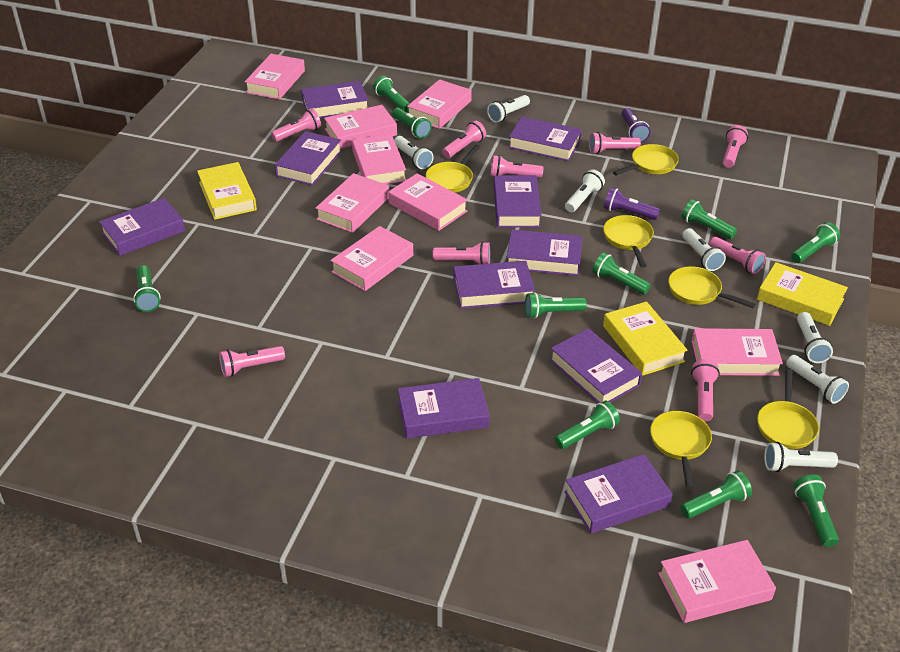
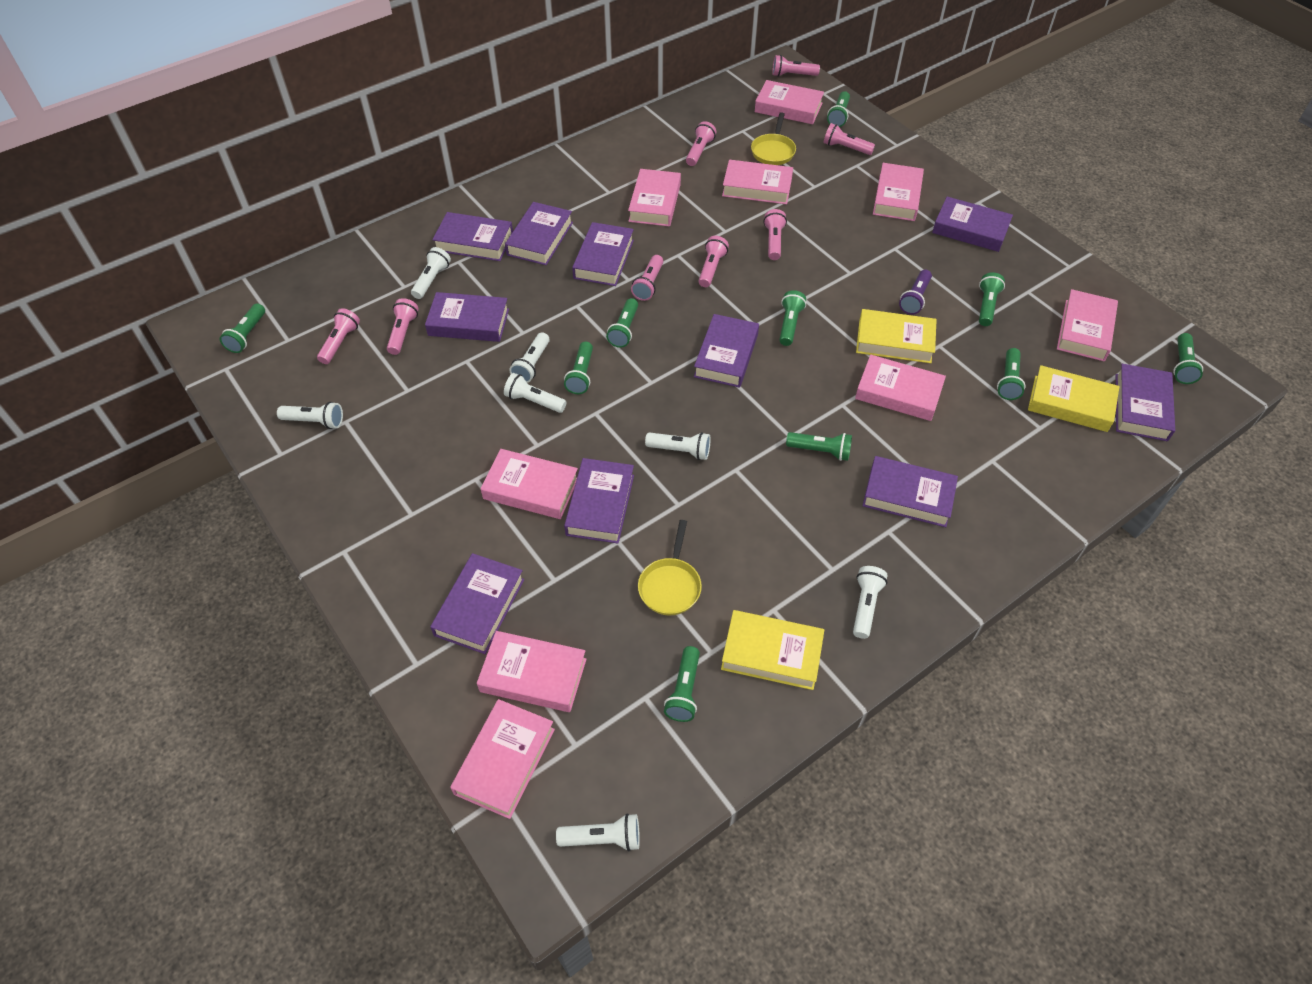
pink flashlight: [219,346,285,377] [271,109,321,142] [433,241,490,264] [442,121,486,158] [491,155,543,178] [589,132,641,154] [691,359,720,421] [709,237,766,274] [723,125,748,168] = 9 -> [317,308,360,364] [387,298,419,355] [631,255,663,301] [686,121,716,166] [698,236,729,287] [763,209,787,260] [772,55,820,77] [824,123,875,155] = 8
purple flashlight: [604,188,660,220] [621,108,650,142] = 2 -> [899,270,932,315] = 1
yellow pan: [426,145,480,193] [603,215,654,268] [613,144,679,176] [650,411,712,489] [668,266,756,308] [757,369,819,449] = 6 -> [638,520,702,616] [751,112,796,165] = 2

